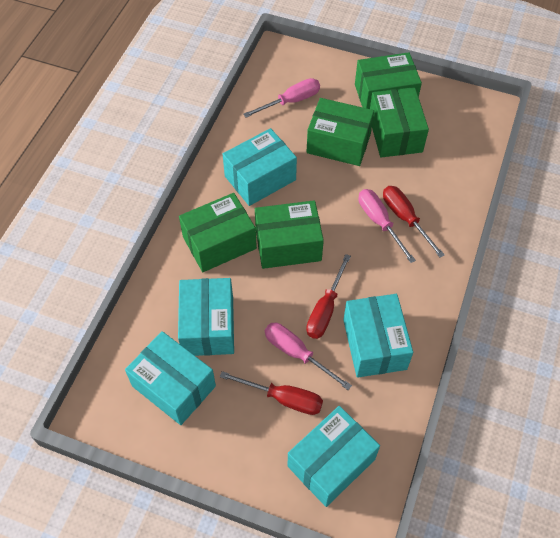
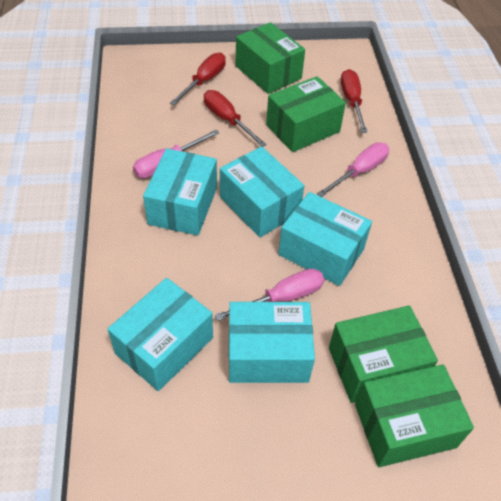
green box: [179,193,257,272] [255,200,324,269] [307,98,374,166] [355,52,422,109] [370,87,429,157] = 5 -> [236,22,305,94] [266,76,346,152] [329,305,438,403] [355,364,474,467] = 4

